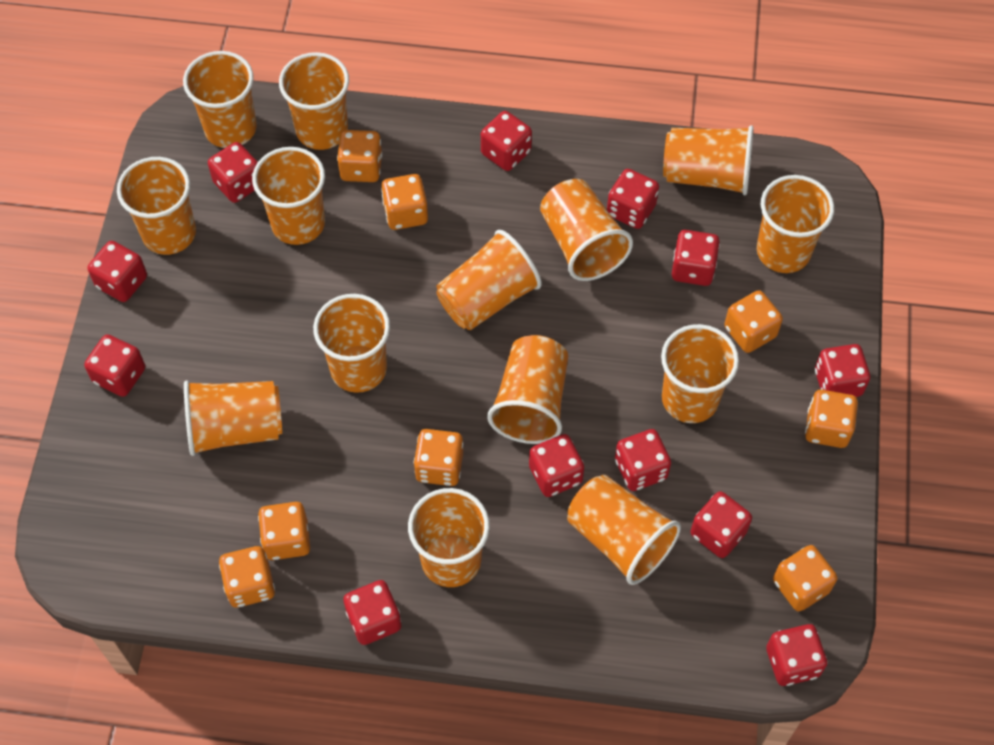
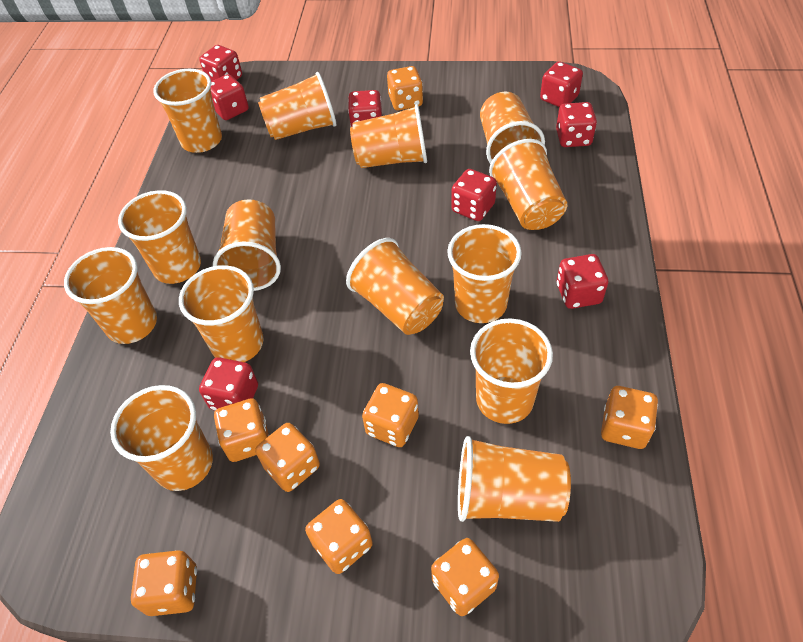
red dice: [84,334,145,397] [88,241,147,302] [208,142,258,203] [343,580,401,645] [481,111,532,171] [529,434,584,497] [607,169,659,229] [615,429,671,491] [672,230,720,286] [691,491,752,558] [766,624,827,686] [815,344,870,397] = 12 -> [199,45,242,81] [199,357,258,411] [210,74,249,120] [348,90,382,127] [451,169,497,221] [540,61,583,107] [556,102,597,147] [557,254,608,309] = 8

